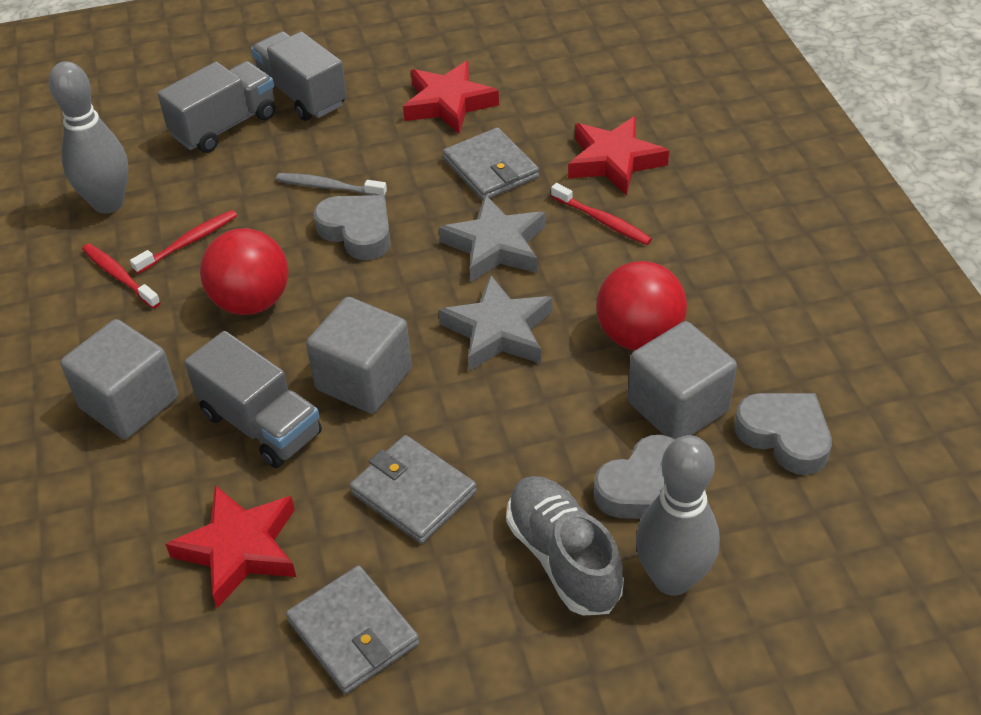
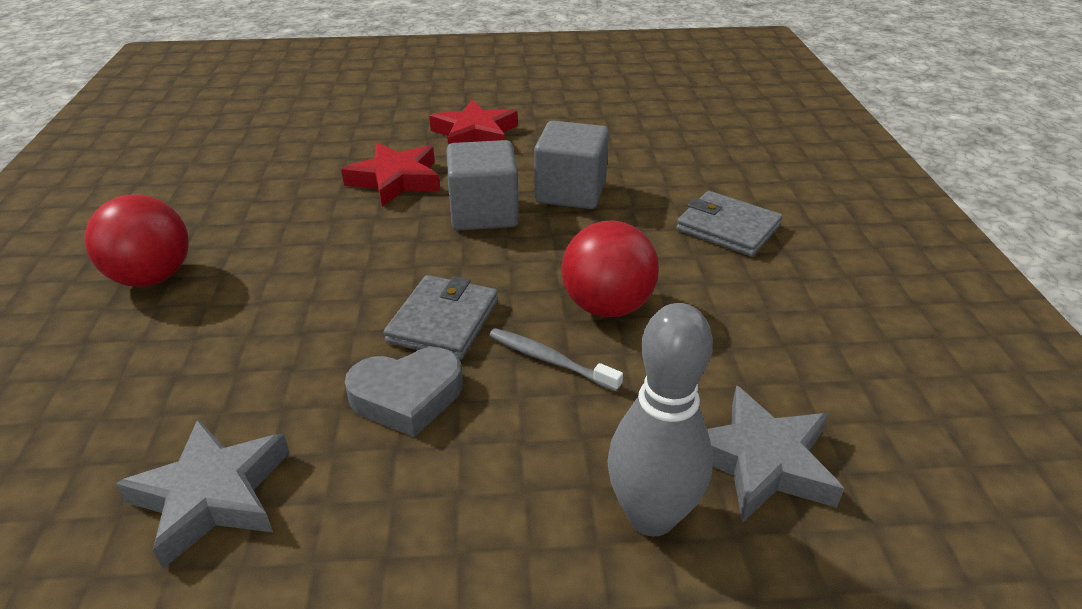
grey bowling pin: [49,61,128,214] [636,435,720,596] = 2 -> [607,303,713,536] = 1
grey cube: [61,319,178,439] [306,297,412,414] [628,321,737,440] = 3 -> [446,140,519,231] [534,121,609,209] = 2
grey heart: [314,195,391,260] [594,435,675,519] [734,393,832,475] = 3 -> [345,347,463,437] = 1
grey shoe: [506,476,624,615] = 1 -> none = 0
grey truck: [158,61,276,153] [184,331,322,468] [251,31,347,121] = 3 -> none = 0
grey wallet: [286,566,419,694] [350,435,477,544] [443,127,539,201] = 3 -> [384,275,498,360] [676,191,782,257] = 2
red star: [165,485,296,608] [403,61,499,134] [568,116,669,196] = 3 -> [341,143,440,207] [429,100,518,145] = 2
red toothbrush: [82,243,161,309] [130,210,237,274] [551,183,652,245] = 3 -> none = 0

